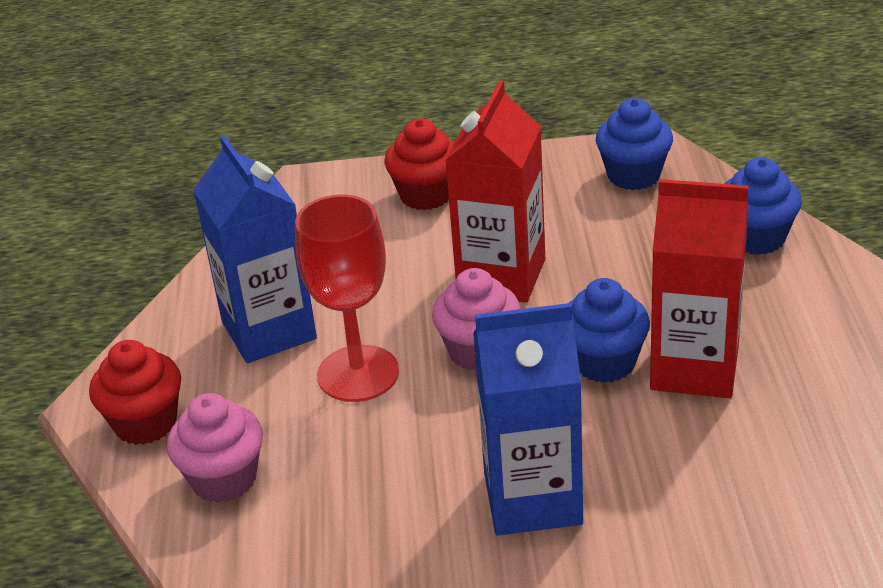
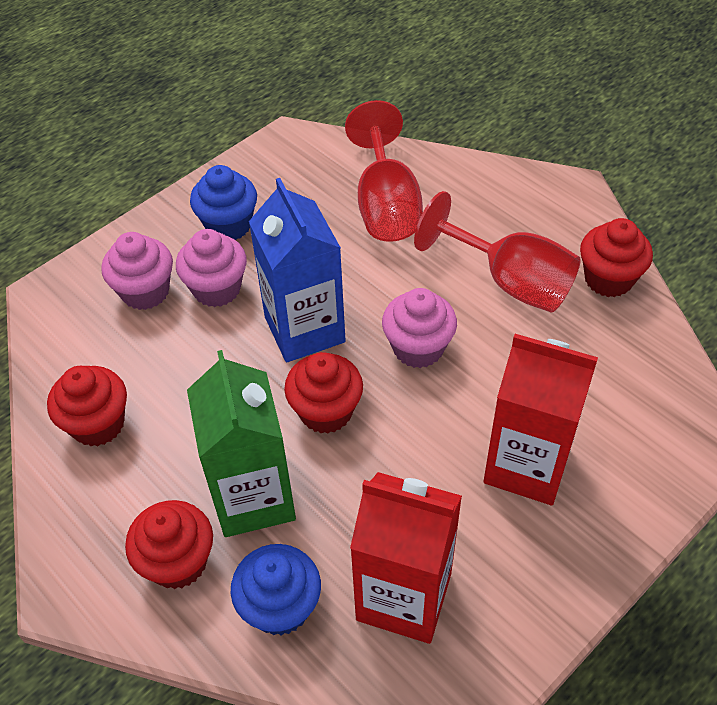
blue carton: [193,135,317,363] [473,303,583,536] = 2 -> [249,178,346,362] = 1
blue cupcake: [569,278,650,383] [596,98,673,190] [724,157,802,255] = 3 -> [190,165,257,240] [231,544,321,636] = 2
green carton: none = 0 -> [187,350,296,537] = 1
pink cupcake: [167,393,263,503] [432,268,520,371] = 2 -> [101,232,173,310] [176,229,247,307] [382,288,457,368] = 3
red cupcake: [89,340,181,445] [384,118,455,210] = 2 -> [47,366,127,446] [125,500,213,589] [284,352,363,434] [580,218,653,297] = 4
red goblet: [295,195,399,402] = 1 -> [345,100,423,242] [414,191,581,313] = 2

